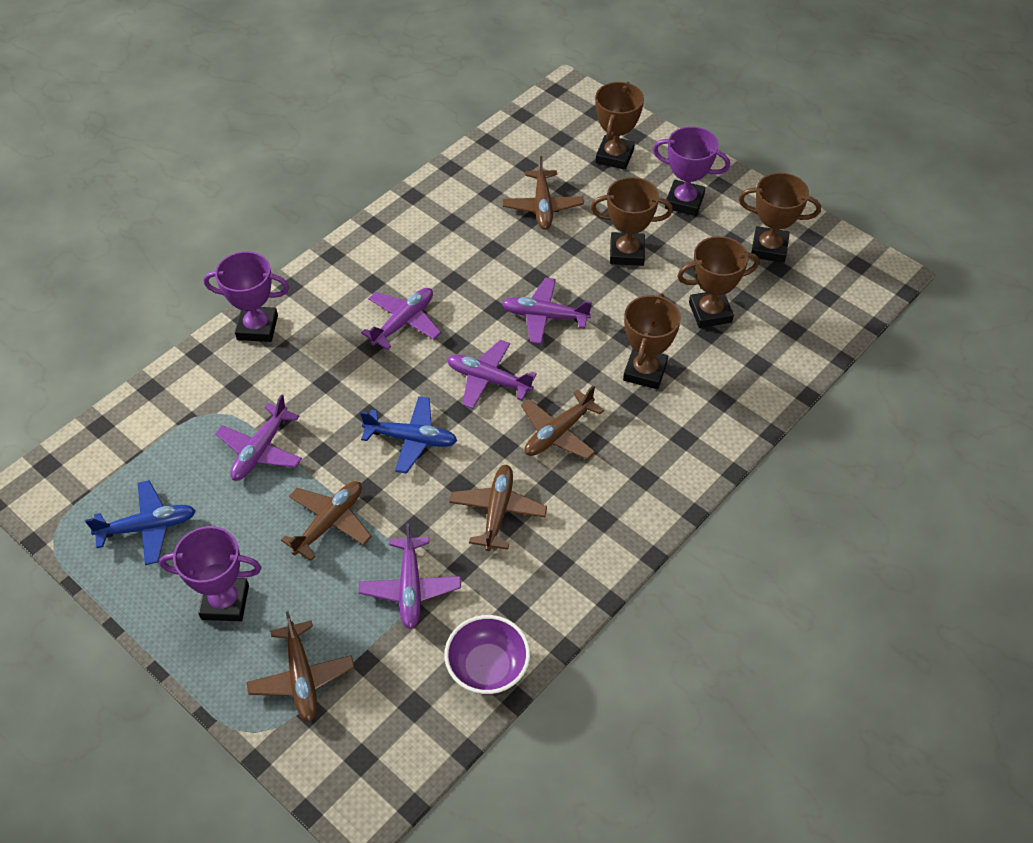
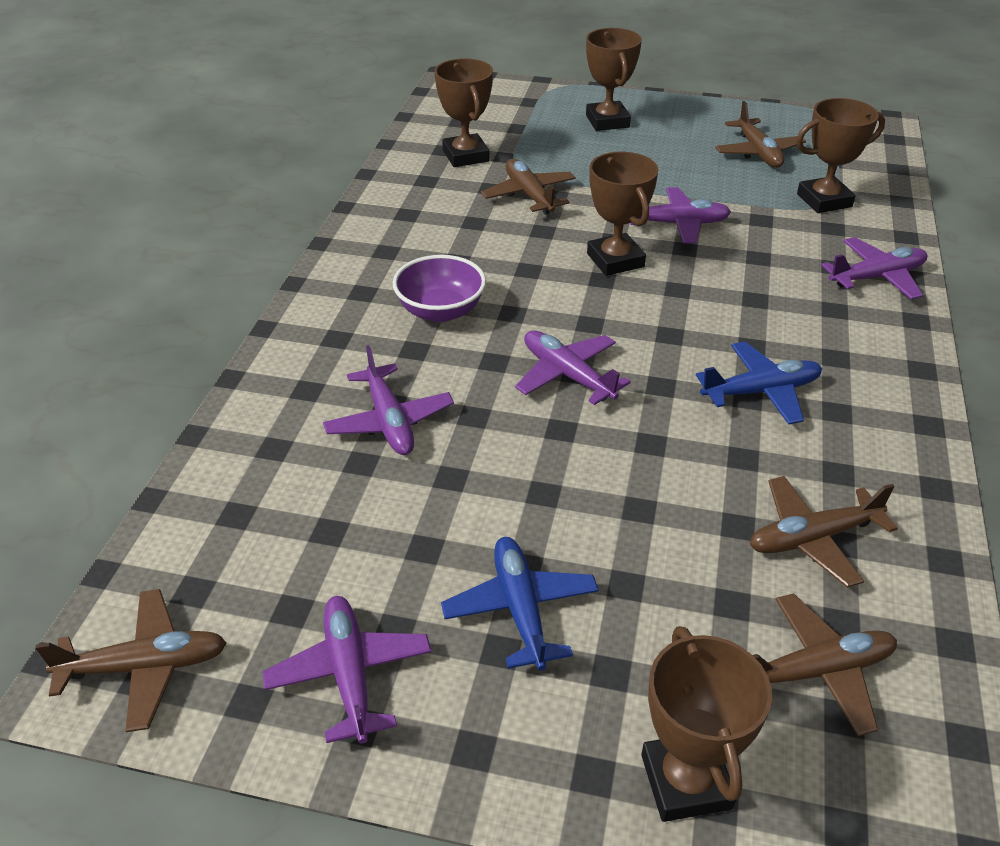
purple trophy: [159,526,262,621] [203,251,289,342] [653,126,730,216] = 3 -> none = 0

